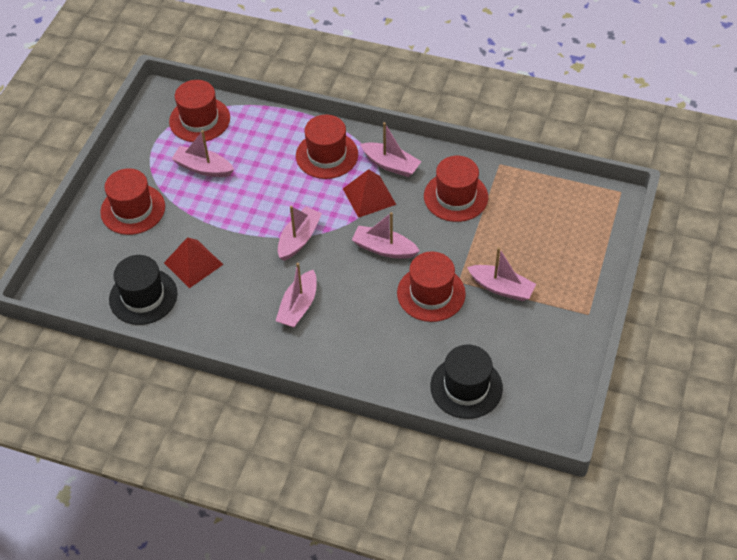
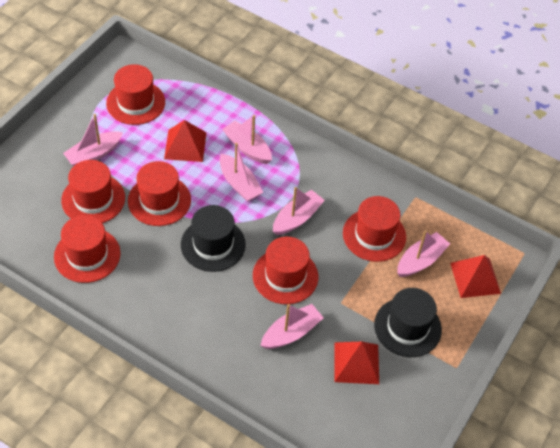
red hat: [100,168,165,235] [169,80,230,142] [296,115,358,179] [397,251,466,322] [424,156,488,222] = 5 -> [54,215,120,283] [61,160,125,223] [106,64,165,125] [128,161,191,226] [253,237,318,304] [343,196,406,262] = 6
red pyramid: [164,237,224,288] [343,169,396,218] = 2 -> [164,120,207,162] [334,342,379,384] [450,255,501,298] = 3

